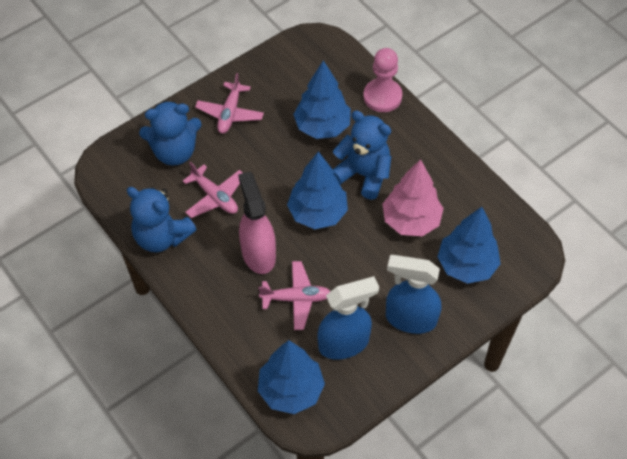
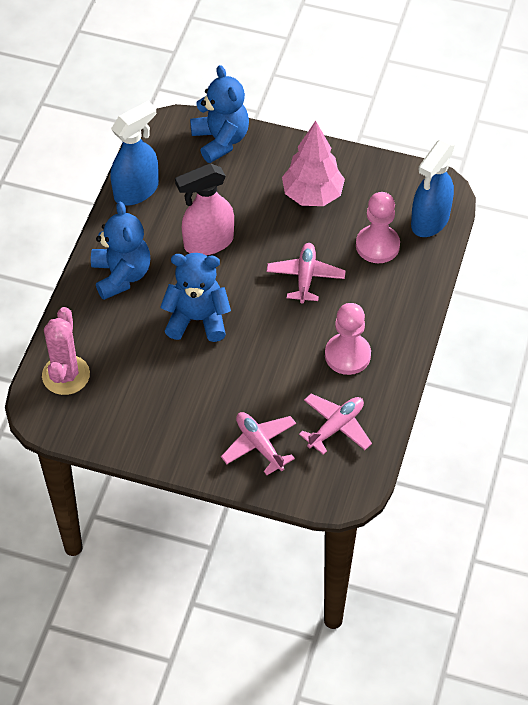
blue tree: [258,340,325,414] [287,151,348,229] [293,60,351,139] [438,207,501,284] = 4 -> none = 0
pink cactus: none = 0 -> [42,307,90,395] = 1
pink pawn: [363,48,402,112] = 1 -> [325,303,371,375] [356,192,400,263] = 2

